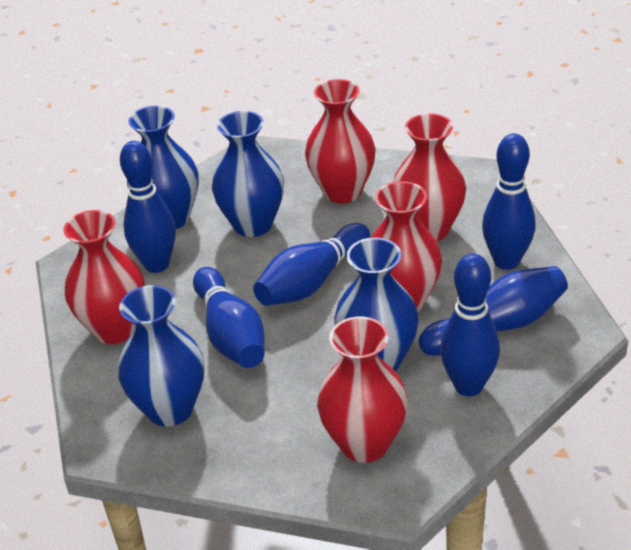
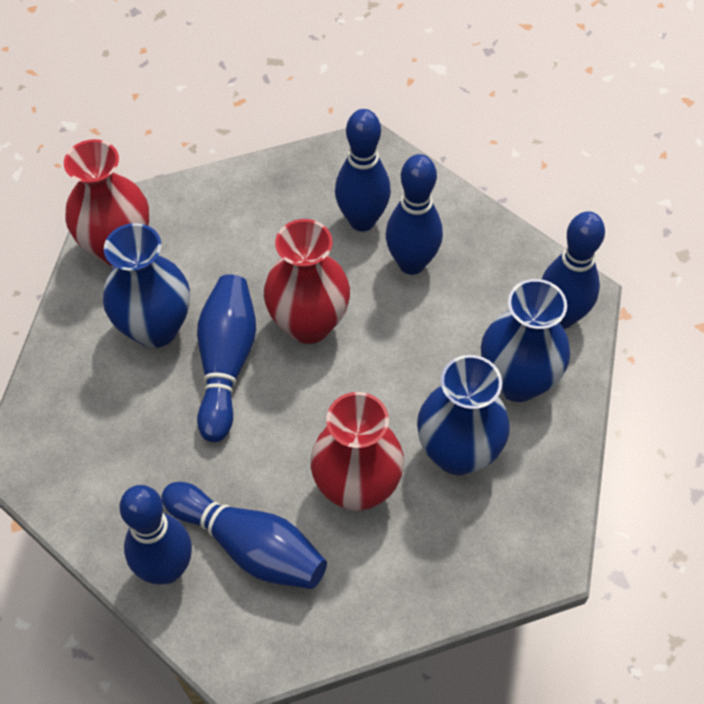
blue vase: [118,285,204,427] [127,106,199,229] [212,111,284,237] [334,237,419,371] = 4 -> [103,223,190,348] [417,355,510,475] [481,279,570,402] = 3
red vase: [63,210,145,344] [305,79,376,204] [317,316,408,463] [370,181,442,312] [393,113,466,241] = 5 -> [64,139,149,266] [264,219,350,344] [310,392,404,511] = 3

